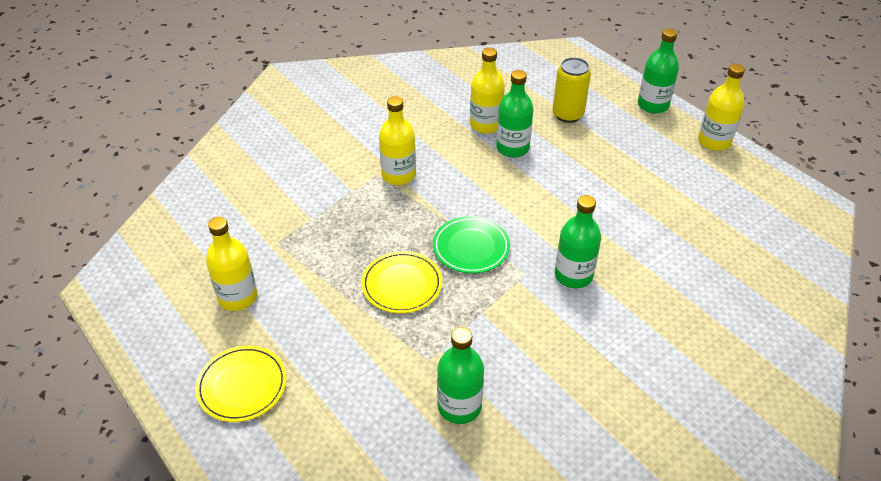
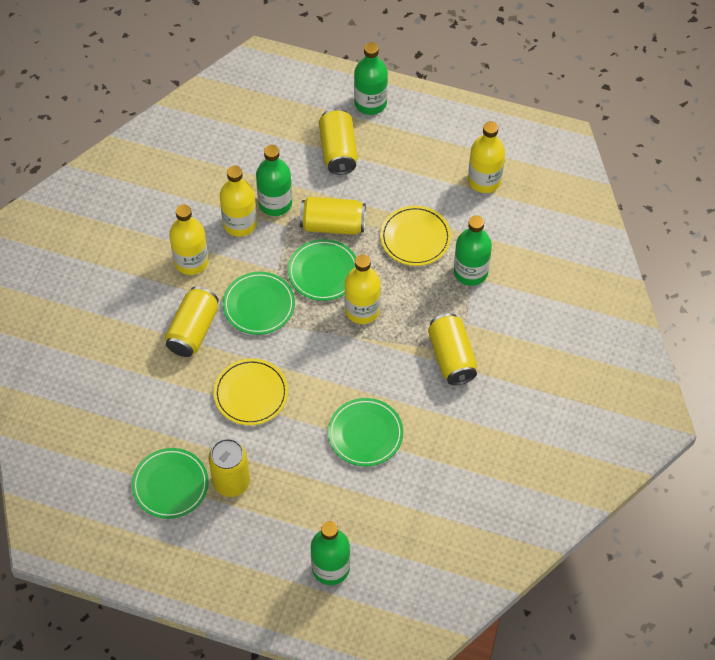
green plate: [433,216,510,274] = 1 -> [132,448,209,519] [223,272,295,335] [288,239,356,301] [328,398,403,466] = 4
yellow can: [553,57,591,123] = 1 -> [165,286,219,357] [208,439,250,497] [300,197,366,235] [319,108,358,175] [428,313,477,385] = 5

